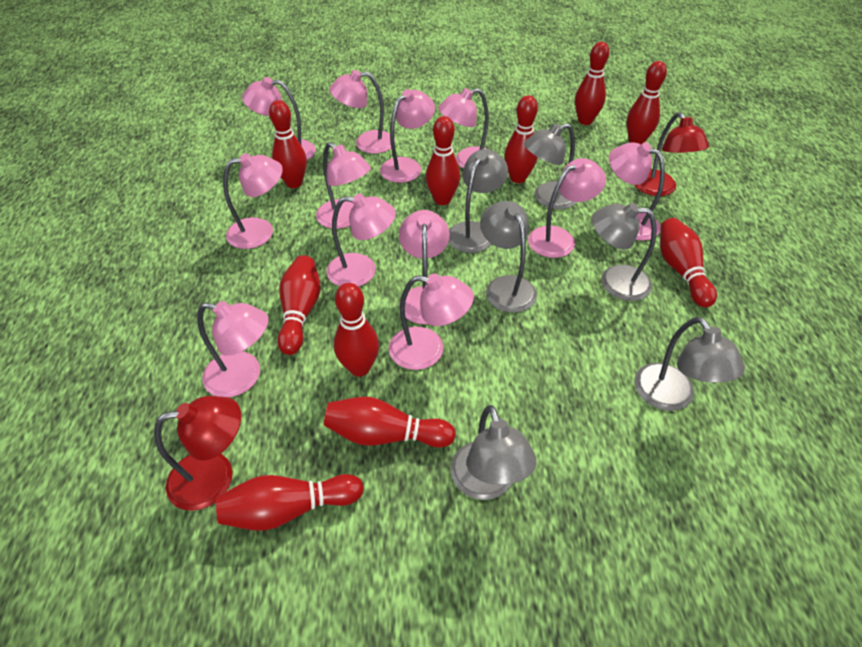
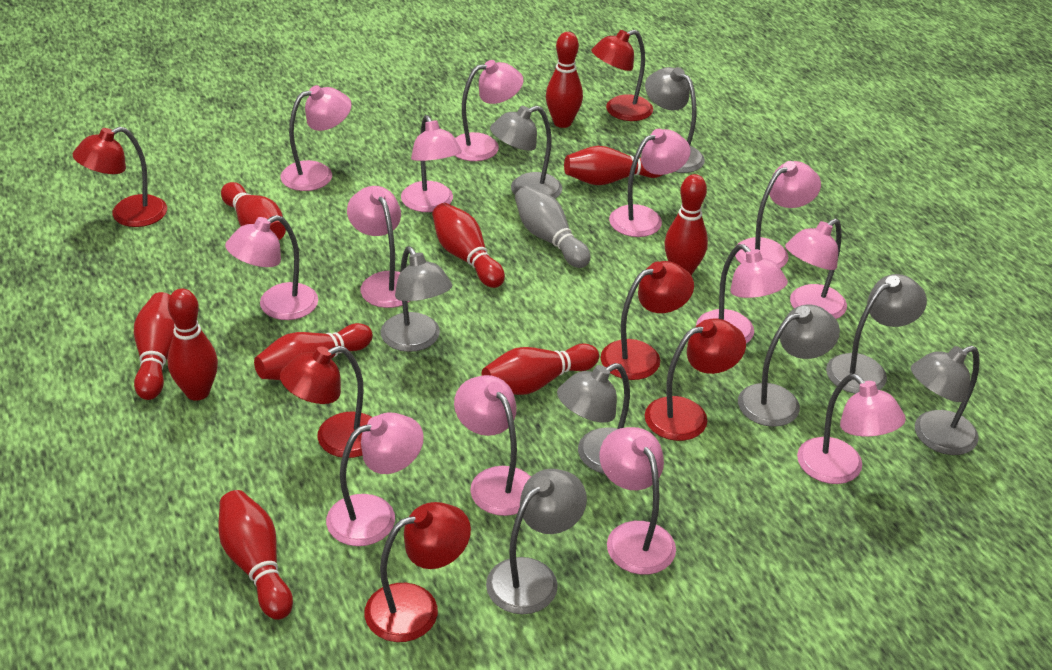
grey bowling pin: none = 0 -> [515,186,591,268] = 1
grey lamp: [449,149,508,253] [450,405,537,500] [480,201,537,313] [524,123,576,209] [592,203,657,301] [634,317,745,411] = 6 -> [381,247,452,352] [486,469,587,614] [490,106,562,199] [557,363,630,474] [645,67,705,173] [738,304,840,427] [826,274,927,394] [911,346,980,455] = 8
pink lamp: [197,301,269,397] [223,153,283,249] [242,77,316,160] [316,142,371,229] [327,193,396,287] [329,70,395,154] [380,89,435,183] [389,273,474,370] [399,210,450,324] [438,88,489,169] [528,158,606,258] [609,142,665,240] = 12 -> [225,215,318,320] [280,85,352,191] [326,413,424,546] [347,186,410,308] [401,115,462,212] [454,375,531,516] [455,60,523,161] [599,427,676,575] [609,129,691,237] [696,244,788,343] [735,161,821,268] [785,219,847,319] [797,374,906,484] = 13
red lamp: [154,396,241,511] [635,112,709,196] = 2 -> [73,127,167,227] [280,346,372,458] [364,502,471,642] [591,30,653,121] [601,261,694,380] [645,318,746,441] = 6

